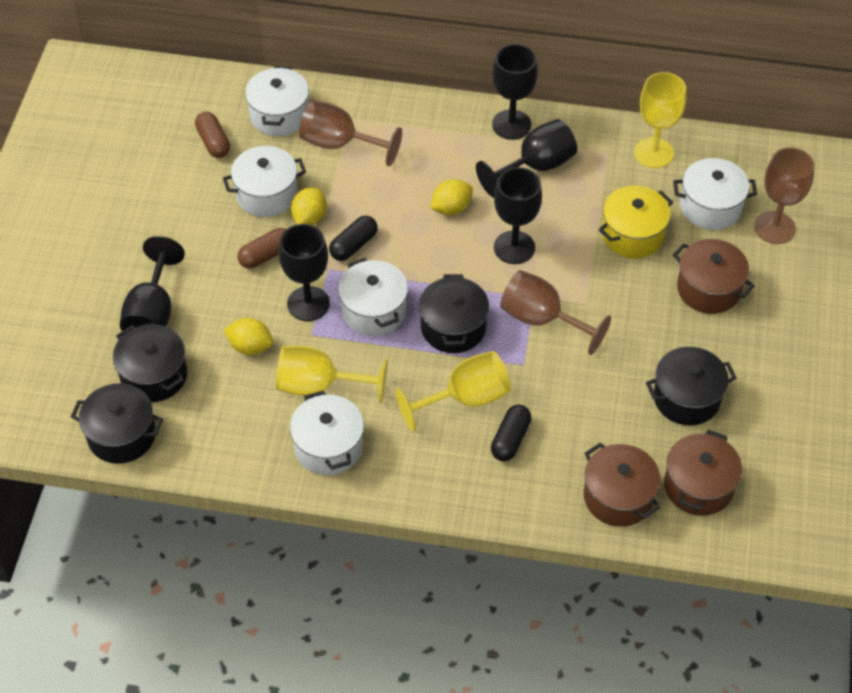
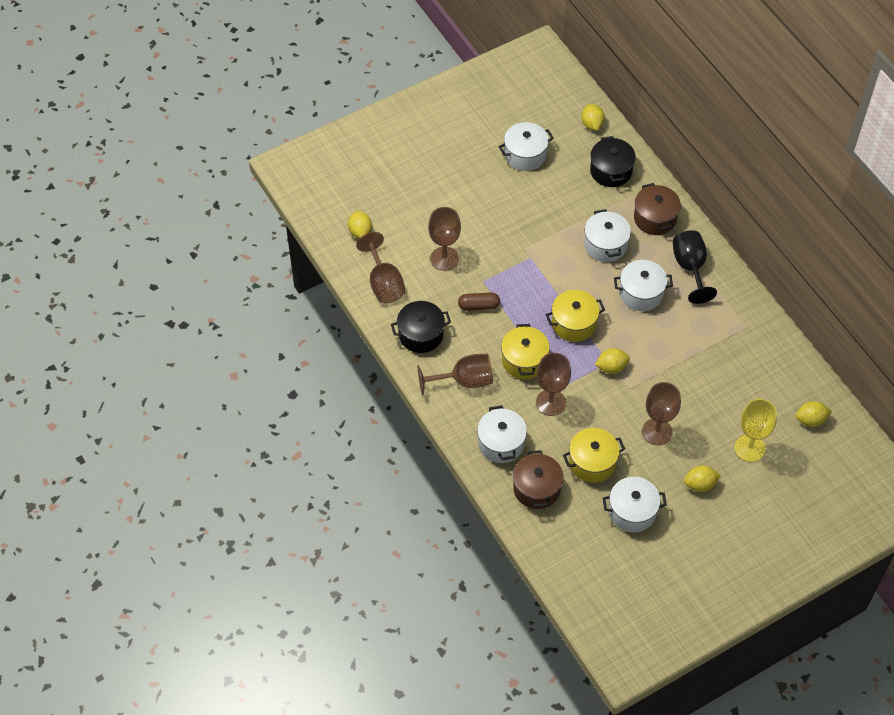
black capsule: [329,216,378,261] [491,404,532,461] = 2 -> none = 0
black goblet: [120,236,185,331] [279,224,330,321] [476,119,577,198] [492,44,538,140] [494,167,542,264] = 5 -> [672,230,717,304] = 1
black pot: [71,383,163,464] [113,324,187,402] [419,274,489,353] [646,347,736,425] = 4 -> [391,301,451,353] [590,136,636,187] = 2
brown capsule: [195,112,230,158] [237,228,286,269] = 2 -> [458,292,500,311] = 1
brown goblet: [299,101,402,166] [500,270,611,355] [754,147,815,244] = 3 -> [356,232,405,303] [417,354,493,395] [428,207,461,271] [536,353,571,416] [642,382,681,445] = 5
brown pot: [584,443,661,527] [664,430,742,516] [673,239,755,314] = 3 -> [513,450,563,509] [634,183,681,235] = 2
yellow goblet: [276,346,388,403] [395,351,511,431] [634,72,686,168] = 3 -> [735,399,777,462] = 1
yellow lemon: [223,318,274,355] [291,187,327,225] [430,179,473,215] = 3 -> [348,211,372,238] [581,104,605,130] [595,348,630,374] [684,466,721,492] [796,401,832,427] = 5
yellow pot: [599,186,673,258] = 1 -> [501,324,550,379] [546,290,605,342] [563,428,625,483] = 3

